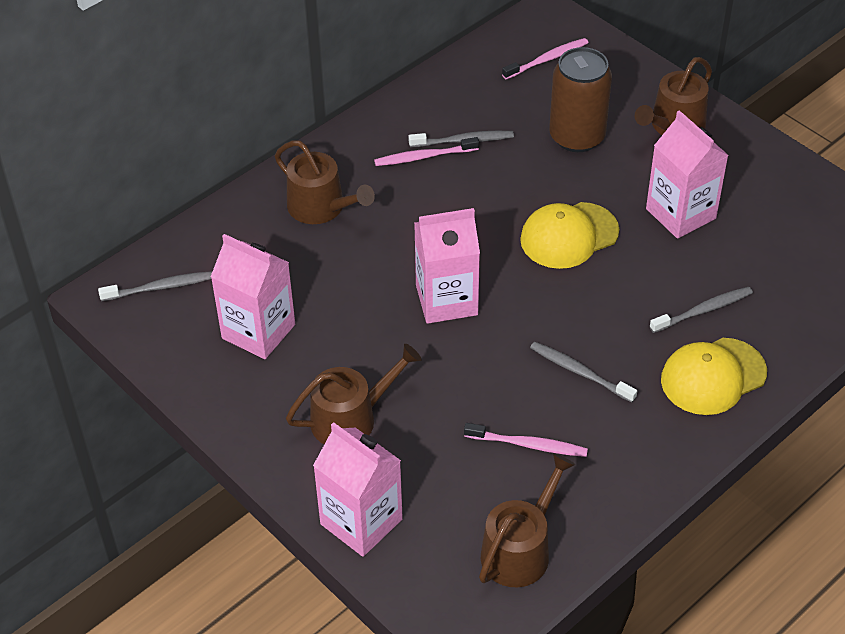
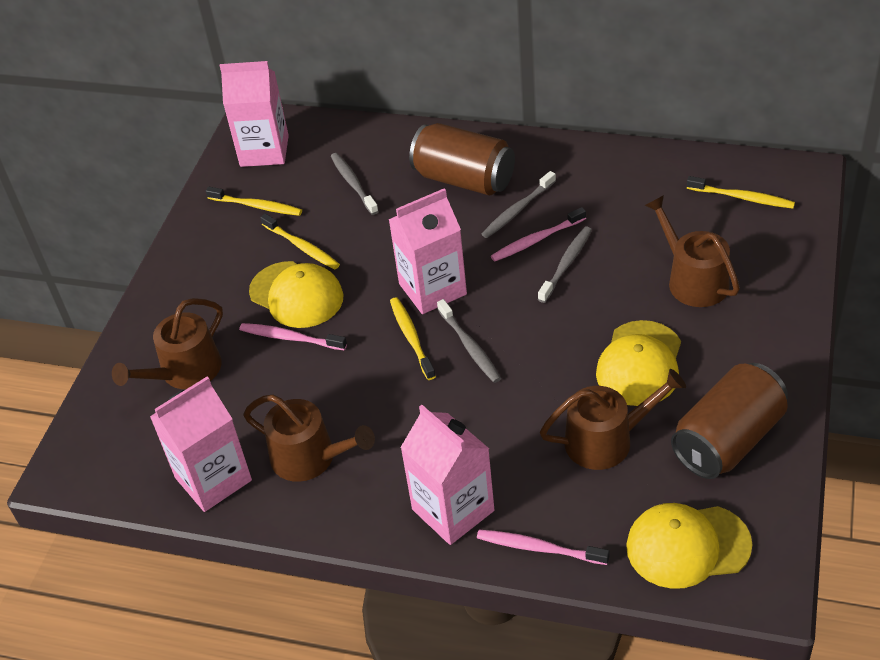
brown can: [549,47,612,152] = 1 -> [409,123,515,195] [671,363,788,479] = 2
yellow cap: [520,202,619,269] [661,338,767,415] = 2 -> [249,261,344,328] [596,320,681,406] [626,503,752,589] = 3
yellow toothbrush: none = 0 -> [206,187,302,216] [260,213,340,269] [390,297,436,380] [687,176,795,209] = 4

